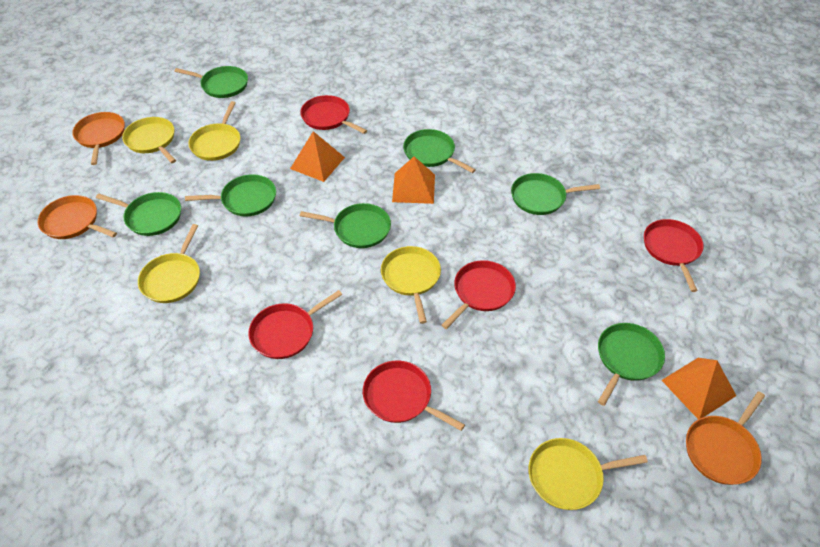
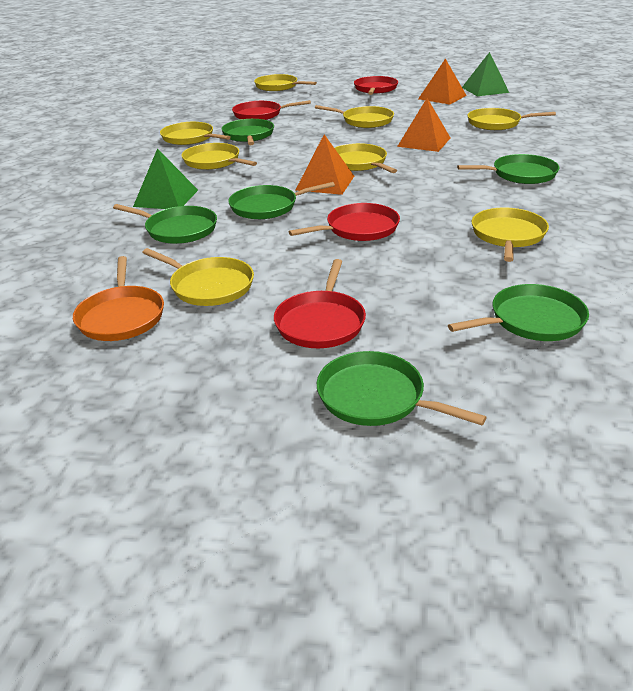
green pan: [96,192,181,236] [174,66,248,98] [185,174,276,217] [300,203,391,248] [403,129,476,173] [511,173,600,215] [598,323,665,406] = 7 -> [113,204,217,244] [222,119,274,145] [228,182,335,219] [317,351,487,426] [448,284,589,341] [457,154,559,184] = 6
green pyramid: none = 0 -> [133,148,198,209] [462,52,509,96] = 2
orange pan: [38,195,117,239] [72,112,125,165] [686,391,765,485] = 3 -> [73,256,164,341] = 1
red pan: [248,290,342,359] [300,95,367,134] [363,361,465,431] [442,260,516,329] [644,219,704,292] = 5 -> [232,100,311,120] [274,259,366,348] [288,203,400,241] [354,76,398,95] = 4
yellow pan: [122,117,176,163] [138,224,200,303] [188,101,241,161] [381,246,441,324] [528,438,648,510] = 5 -> [142,248,254,306] [160,122,231,145] [181,143,257,170] [254,74,317,91] [315,105,394,128] [335,143,397,173] [467,108,556,130] [472,207,549,262] = 8

